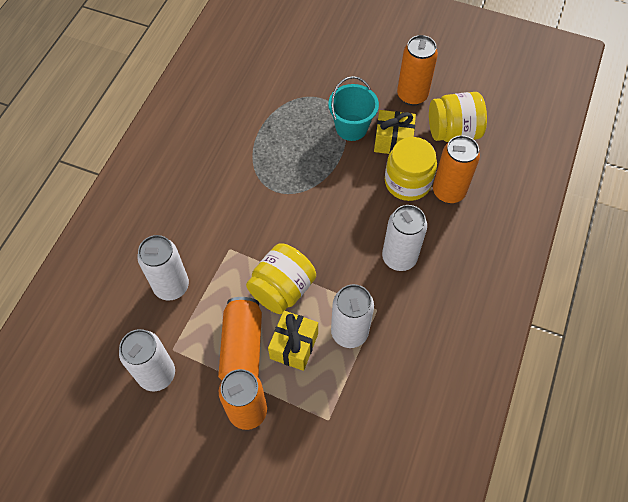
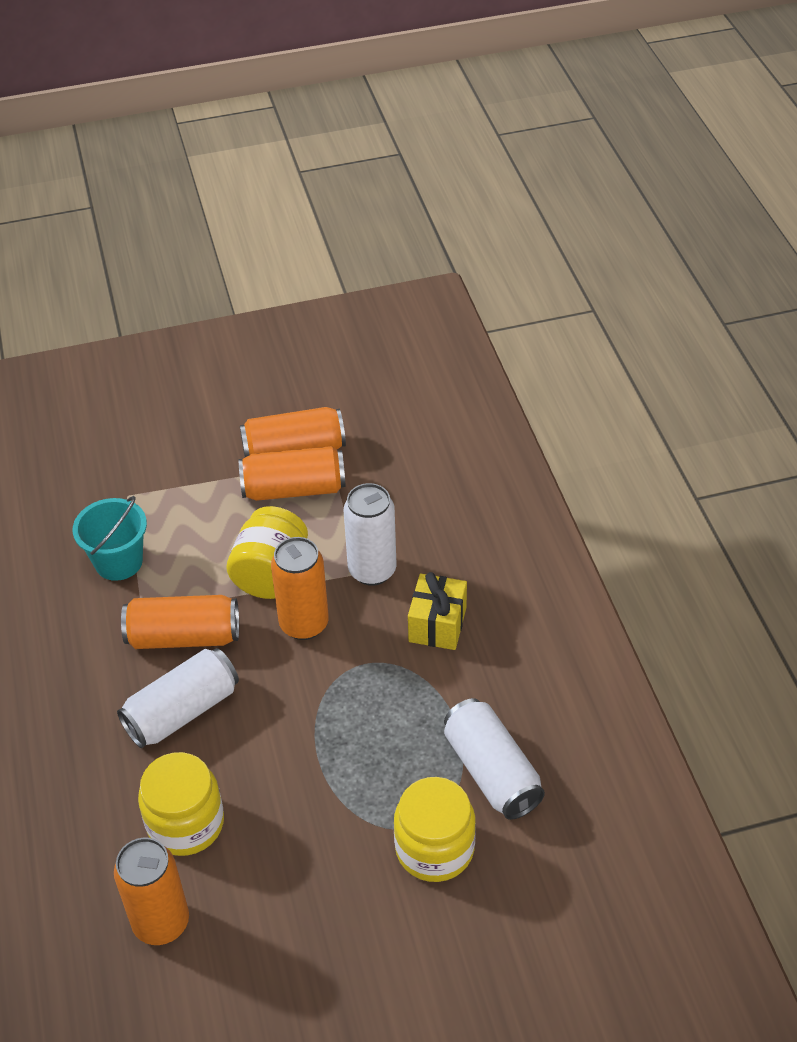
orange can: [218,297,262,380] [219,369,267,430] [397,35,438,106] [433,135,480,203] = 4 -> [114,838,189,945] [121,595,239,649] [239,446,346,501] [240,407,346,457] [271,537,329,640] = 5
white can: [119,329,175,391] [137,235,189,301] [331,284,374,348] [382,205,427,271] = 4 -> [117,648,239,748] [344,483,396,586] [444,698,545,820] = 3
yellow gift: [268,311,318,371] [374,110,416,154] = 2 -> [408,572,467,650] = 1

